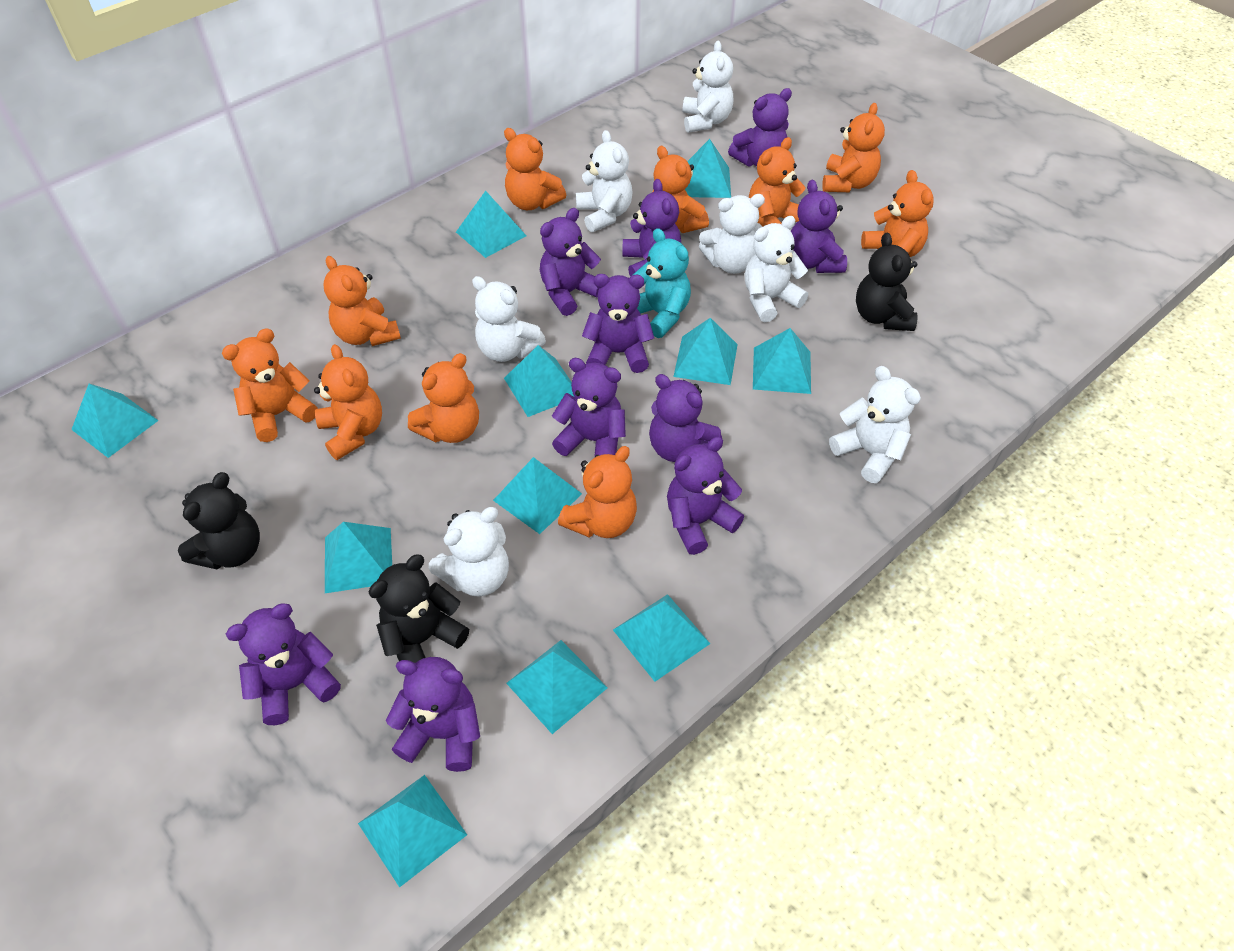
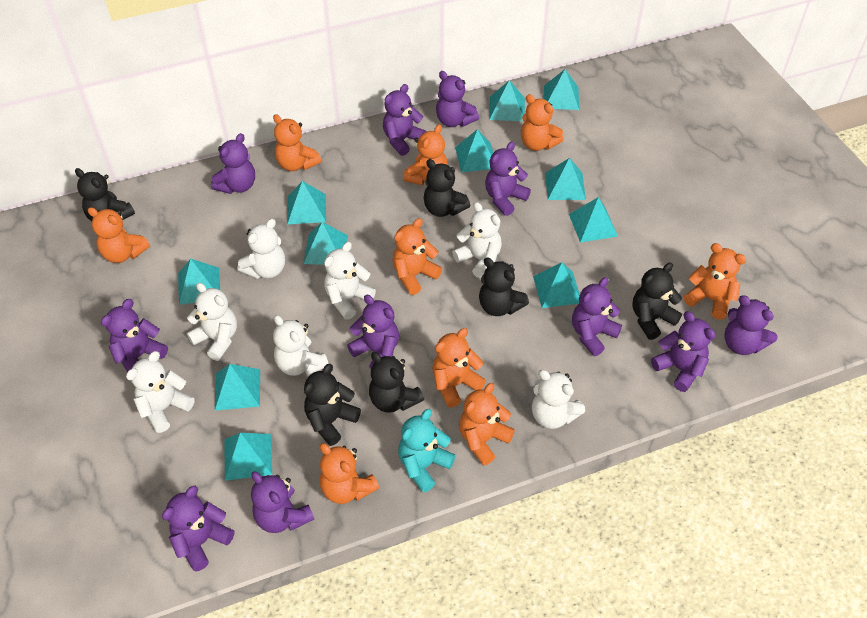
black teddy bear: [178,472,260,570] [369,555,469,663] [856,233,918,331] = 3 -> [75,168,135,222] [304,364,361,446] [369,352,424,413] [424,159,470,217] [479,258,529,316] [632,263,682,340] = 6
orange teddy bear: [222,328,318,442] [314,344,382,460] [324,256,401,346] [408,353,479,443] [504,128,566,210] [558,446,637,538] [652,146,709,233] [749,137,806,227] [822,103,885,192] [861,170,934,257] = 10 -> [88,207,150,263] [273,114,321,171] [320,443,379,504] [392,218,442,295] [403,124,448,185] [432,328,486,407] [459,383,515,466] [521,94,564,151] [684,243,746,320] = 9
purple teddy bear: [226,603,341,725] [386,657,480,772] [540,208,601,316] [552,358,626,458] [582,274,654,373] [622,179,681,277] [649,374,722,462] [667,437,744,555] [728,88,792,167] [791,179,847,273] = 10 -> [101,299,168,372] [162,486,234,572] [211,133,255,194] [251,471,314,533] [347,295,399,369] [383,84,427,156] [436,71,479,127] [485,142,531,216] [572,277,622,356] [651,311,715,392] [724,295,777,355] = 11

